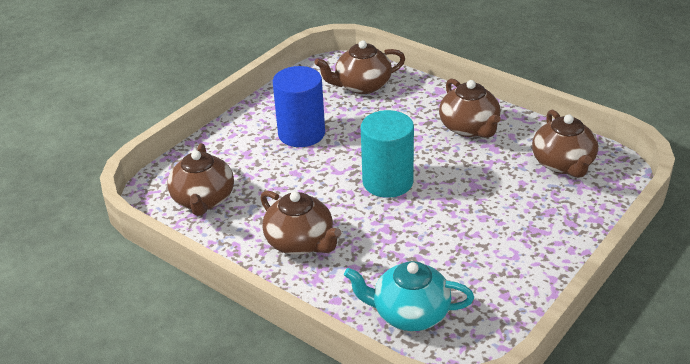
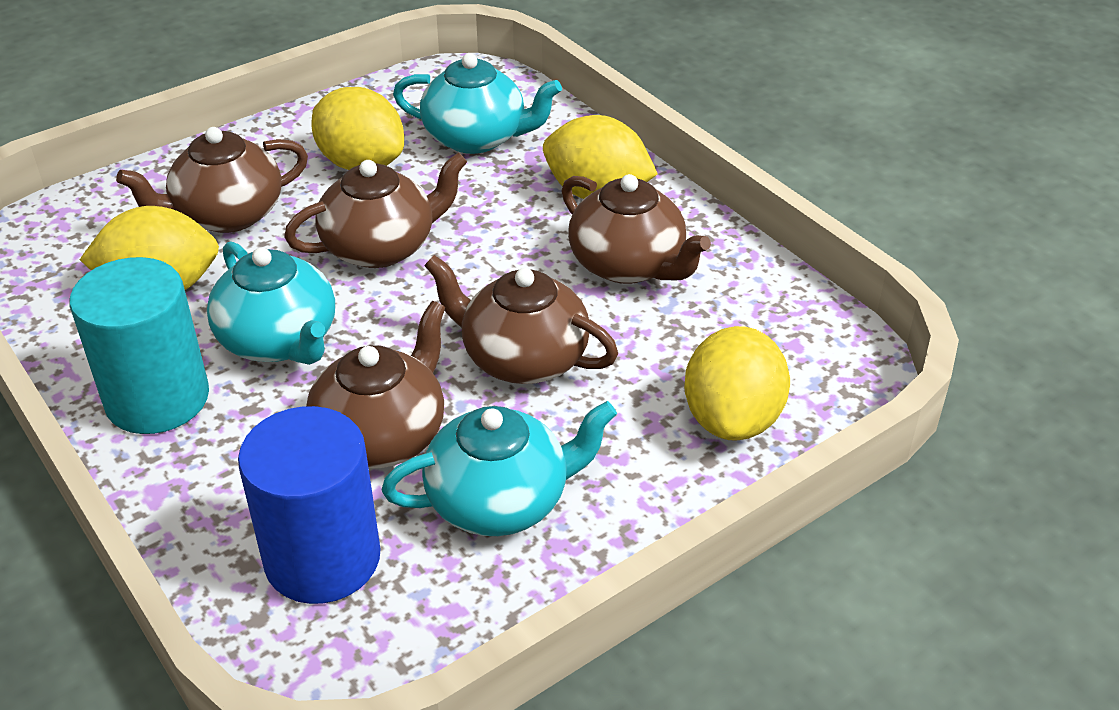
turquoise teapot: [344,261,474,331] = 1 -> [207,241,335,365] [382,401,617,536] [393,53,562,154] = 3
yellow lemon: none = 0 -> [80,206,219,290] [311,87,404,170] [543,115,658,199] [684,326,790,441] = 4

